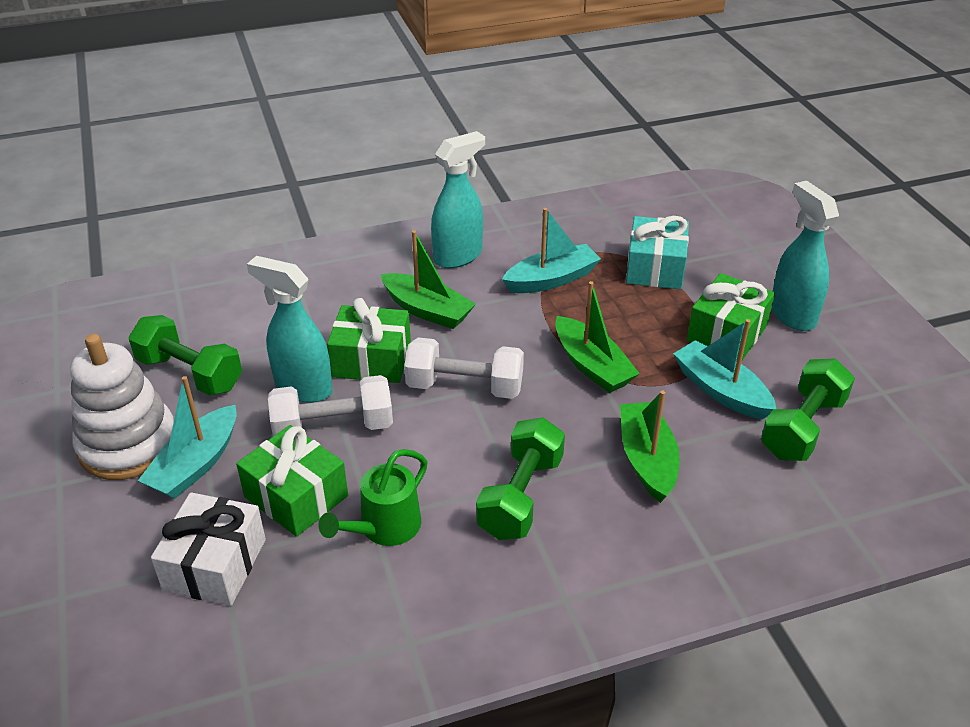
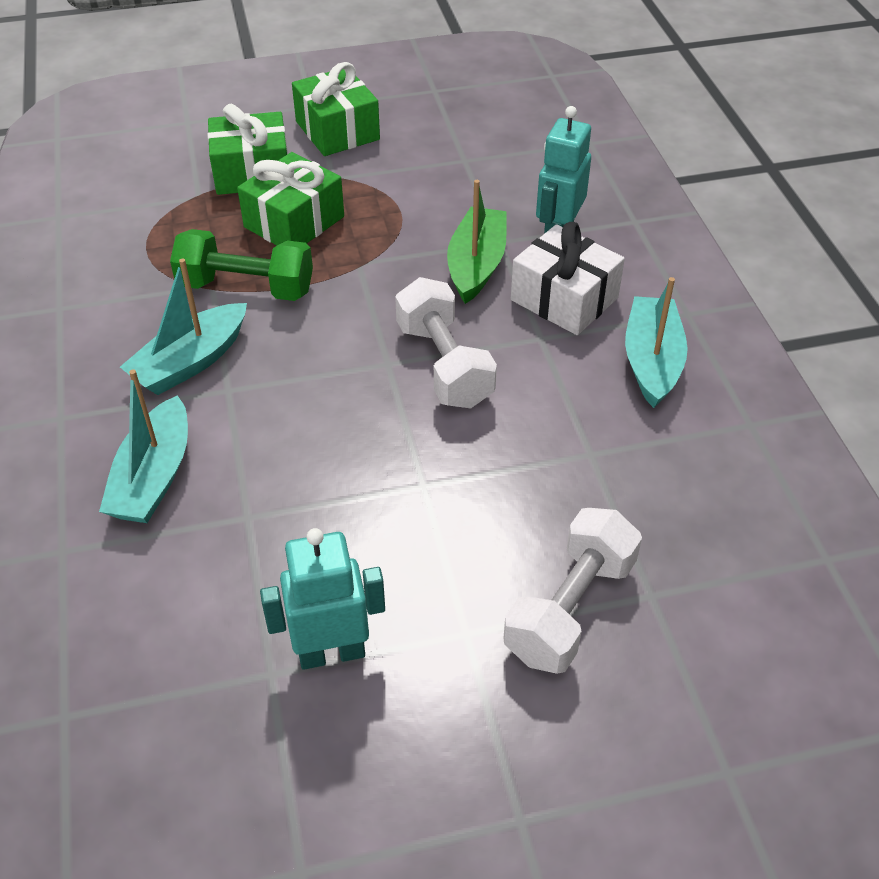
green boat: [381,230,476,329] [555,281,640,393] [620,390,680,503] = 3 -> [447,180,507,304] = 1
green dumbbell: [128,315,242,396] [476,417,565,540] [761,359,855,461] = 3 -> [170,229,313,301] = 1
green watering can: [318,449,428,546] = 1 -> none = 0
turquoise gift: [626,216,689,289] = 1 -> none = 0
turquoise robot: none = 0 -> [260,528,385,670] [536,106,591,234] = 2
turquoise spray bottle: [247,256,333,403] [431,131,485,268] [772,181,839,331] = 3 -> none = 0
white stacking toy: [70,334,174,480] = 1 -> none = 0

